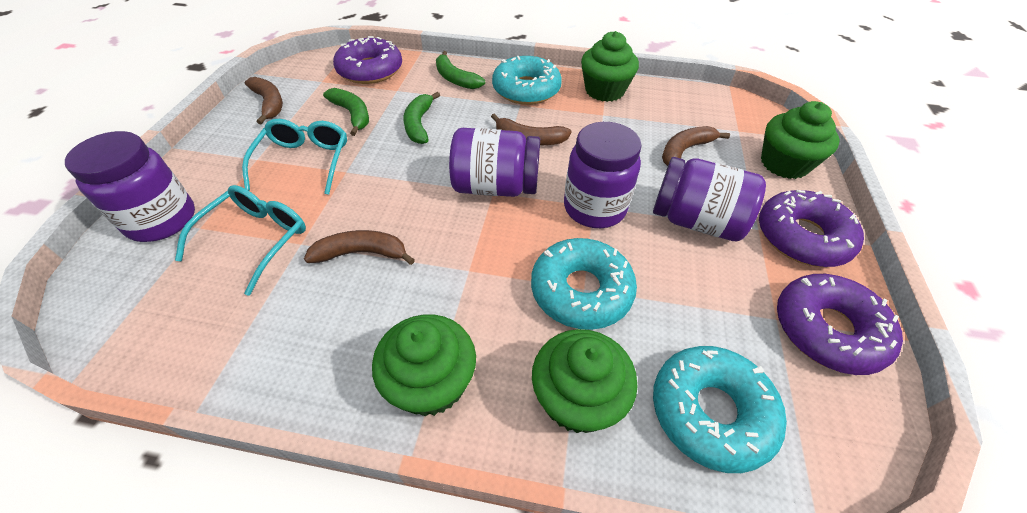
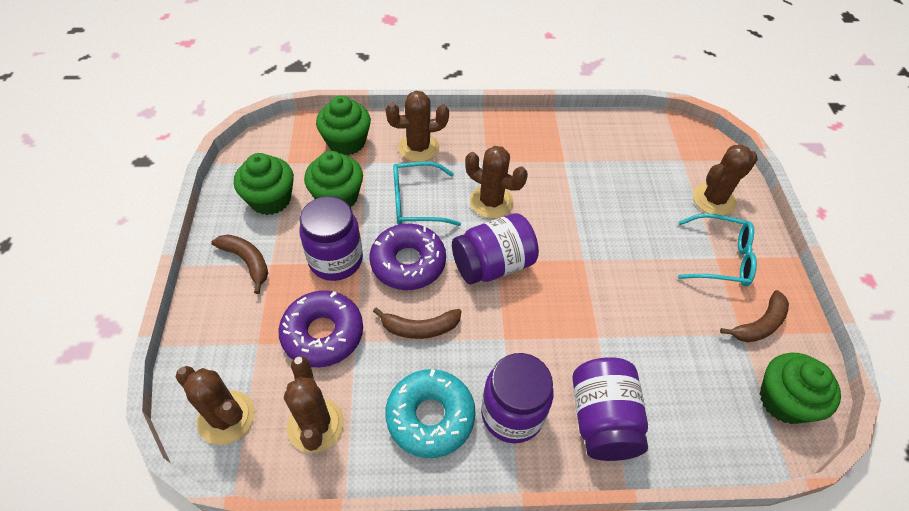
brown banana: [244,77,283,124] [304,230,415,265] [491,113,572,145] [662,126,730,166] = 4 -> [211,234,268,294] [373,308,462,339] [720,290,789,342] = 3
brown cactus: none = 0 -> [176,366,255,445] [284,356,344,453] [386,91,449,162] [465,146,528,219] [693,144,758,216] = 5
green banana: [323,88,369,136] [403,92,440,144] [436,51,485,89] = 3 -> none = 0
purple donut: [333,36,402,84] [759,190,864,267] [777,274,903,375] = 3 -> [278,291,363,367] [370,223,446,290] = 2
turquoise donut: [492,56,562,105] [531,238,637,330] [653,346,787,473] = 3 -> [385,369,476,458] = 1

